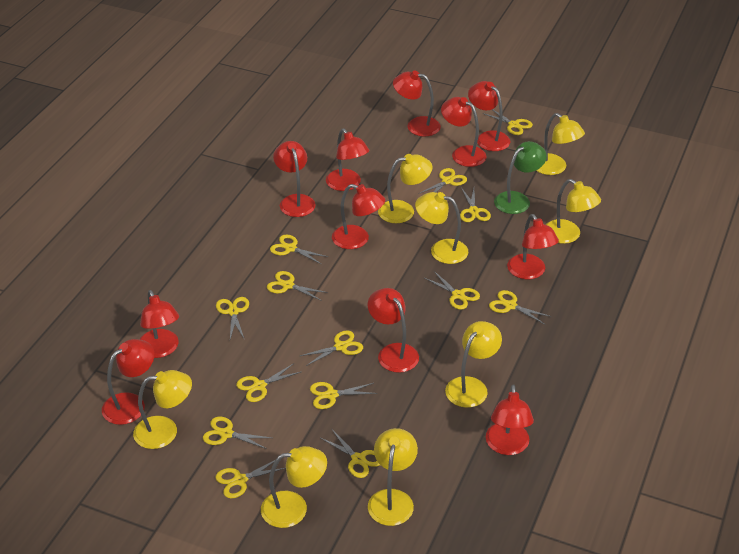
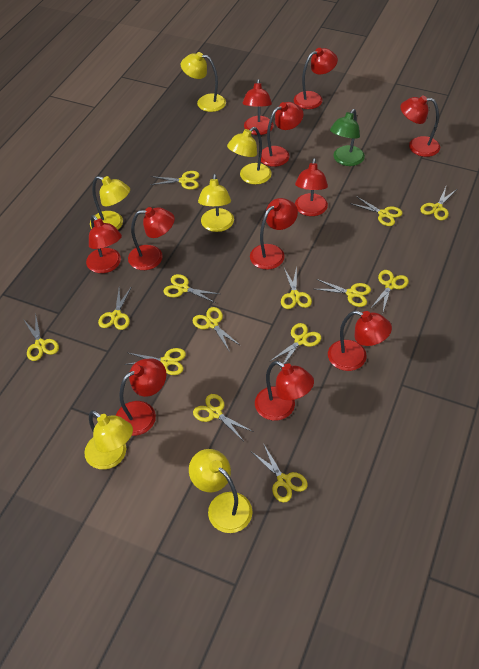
yellow lamp: [133,370,192,449] [261,446,327,528] [368,428,418,526] [378,154,432,223] [415,192,468,264] [445,321,502,408] [536,113,585,175] [546,179,601,244] = 8 -> [84,410,133,469] [90,176,130,230] [181,52,226,112] [189,449,253,533] [198,174,234,232] [227,127,272,185] = 6

